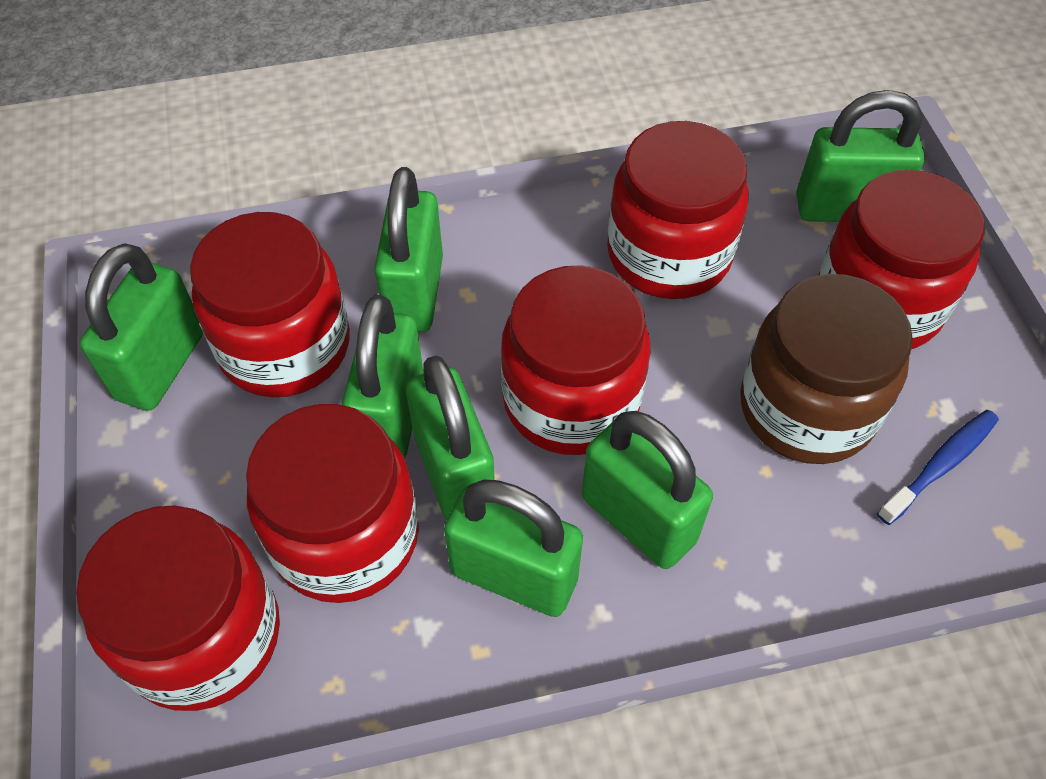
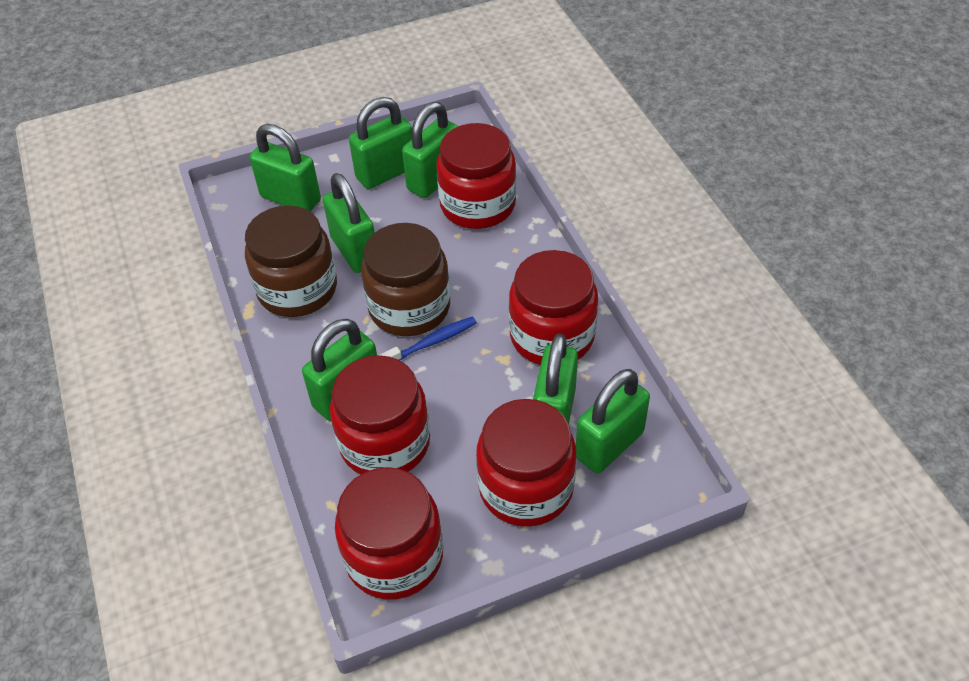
brown jar: [740,274,913,464] = 1 -> [245,205,337,317] [361,223,450,336] = 2
red jar: [76,505,280,711] [190,212,350,397] [246,404,419,603] [501,265,650,455] [607,121,749,299] [818,170,984,349] = 6 -> [330,355,430,475] [335,467,443,600] [436,123,516,229] [476,399,576,527] [509,250,598,365] = 5

